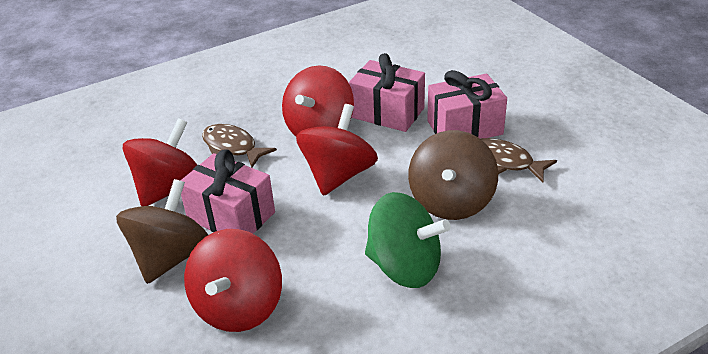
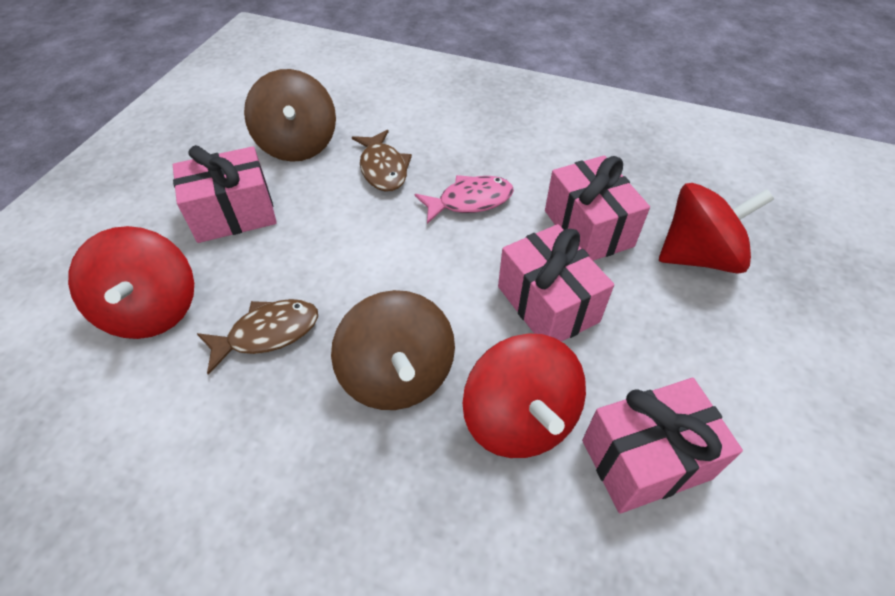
green spinning top: [365,192,451,288] = 1 -> none = 0
pink fish: none = 0 -> [415,175,514,224] = 1
pink gift: [180,149,275,234] [349,53,425,132] [427,70,507,139] = 3 -> [173,145,277,243] [498,224,614,342] [545,155,650,261] [582,378,743,514] = 4
red spinning top: [123,118,197,206] [184,229,282,332] [282,65,354,136] [296,104,378,196] = 4 -> [68,226,194,339] [462,333,586,458] [659,183,774,274] = 3

